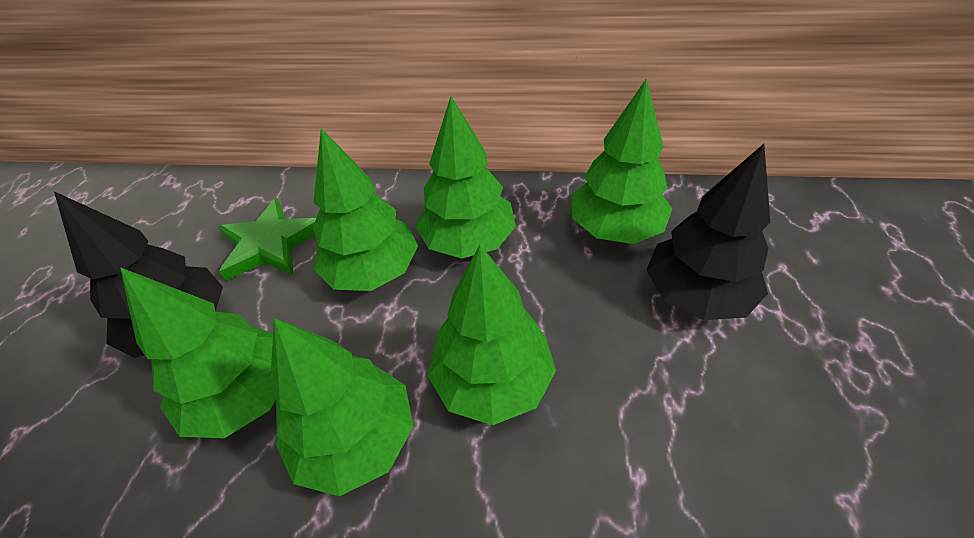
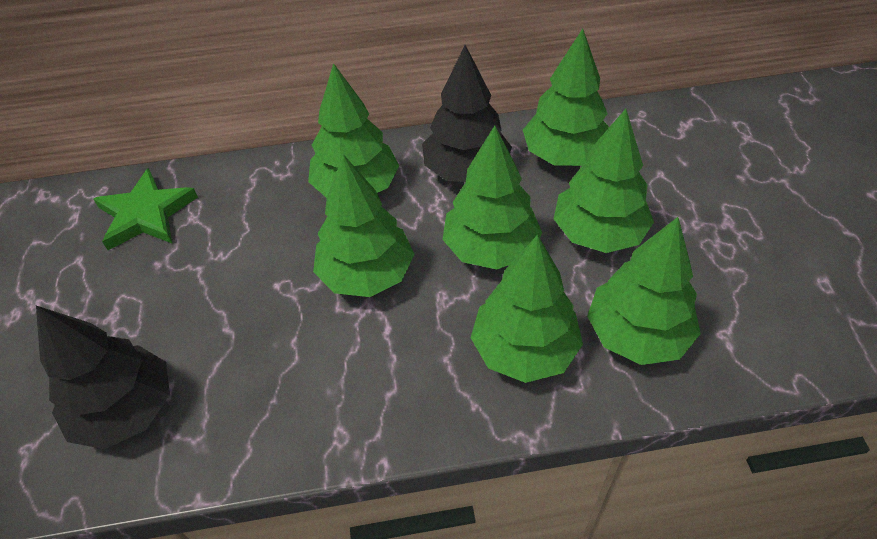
green tree: [120,267,276,438] [270,318,413,496] [313,128,418,291] [415,96,516,259] [428,245,556,425] [572,79,673,244] = 6 -> [308,63,399,198] [313,154,414,297] [442,125,542,269] [471,235,583,383] [523,28,609,166] [554,109,654,253] [587,217,701,365] = 7

